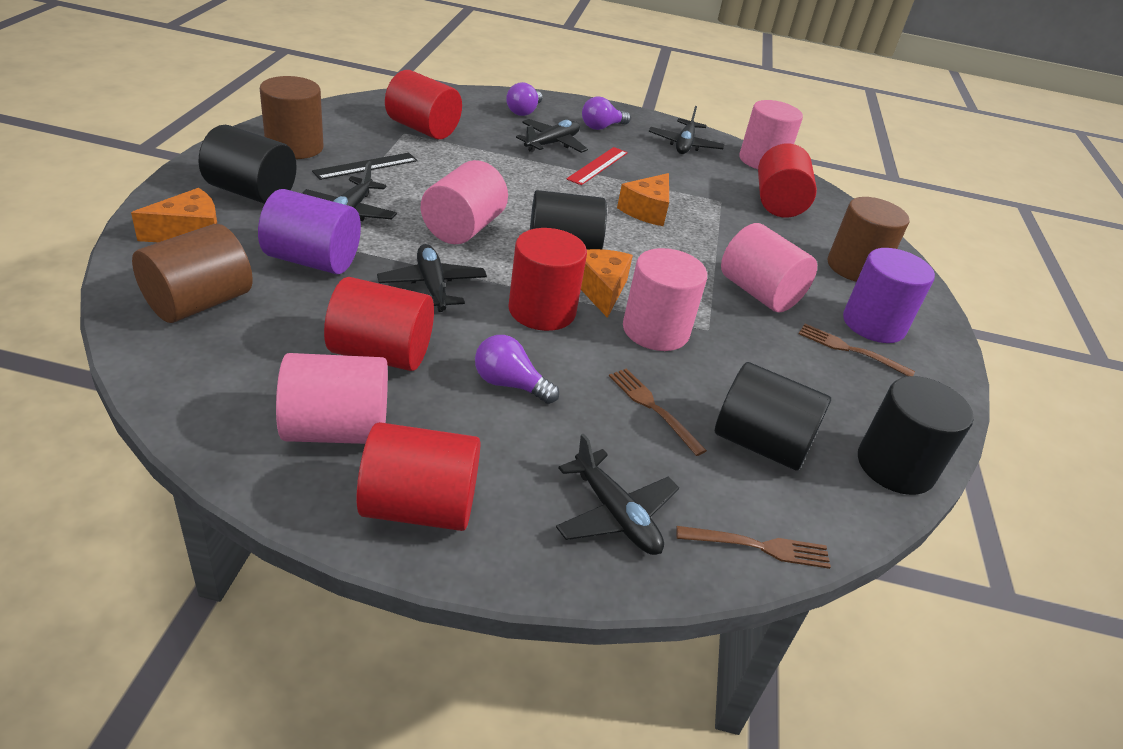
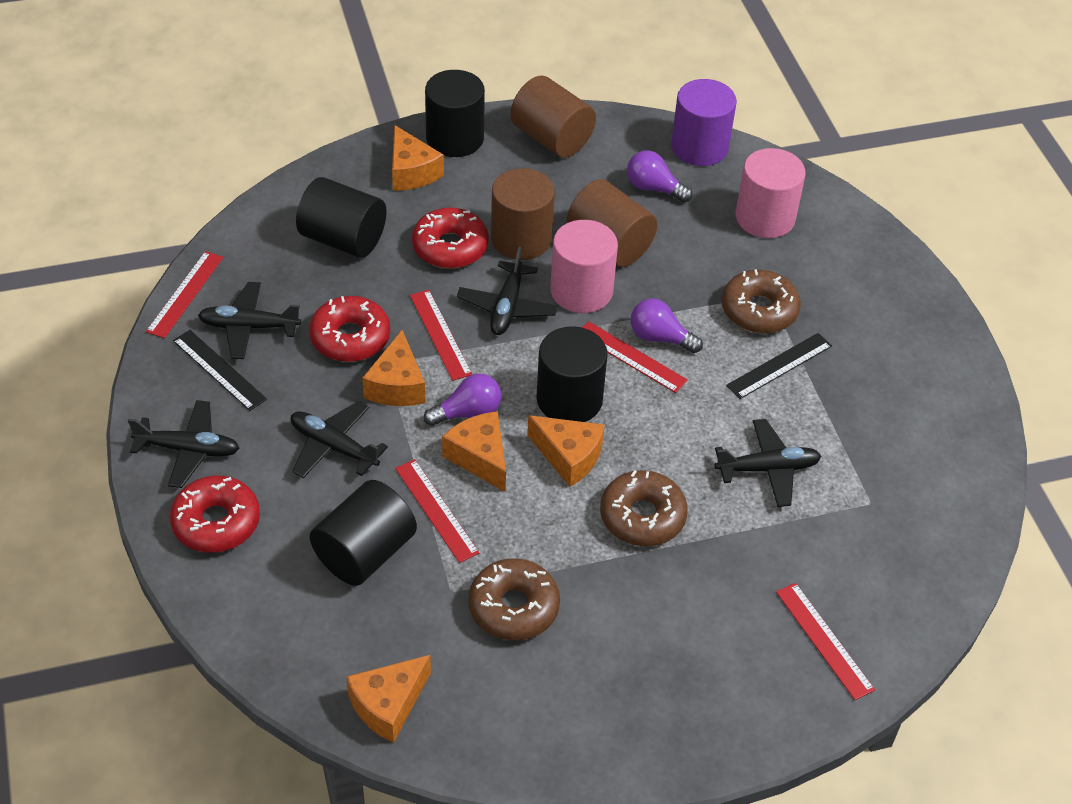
black ruler: [312,153,418,180] = 1 -> [173,330,267,411] [726,333,832,399] = 2
brown donut: none = 0 -> [469,558,560,641] [600,470,688,546] [722,269,801,333] = 3
brown fork: [609,368,707,456] [676,526,831,569] [799,324,915,376] = 3 -> none = 0
orange cheese: [131,188,217,242] [581,249,633,318] [617,173,669,226] = 3 -> [346,655,431,743] [362,330,426,406] [392,125,444,191] [442,411,506,492] [527,415,605,487] = 5
pink cylinder: [276,353,388,444] [421,160,508,244] [623,248,707,351] [721,223,817,312] [739,100,803,169] = 5 -> [550,220,618,313] [736,148,806,238] = 2
purple cylinder: [258,189,361,274] [843,248,935,343] = 2 -> [671,79,737,166] = 1
red cylinder: [324,277,434,371] [356,422,480,531] [385,70,462,139] [508,228,587,331] [758,143,817,218] = 5 -> none = 0
red donut: none = 0 -> [170,475,260,553] [309,296,390,362] [412,207,489,269] = 3
red ruler: [566,147,628,185] = 1 -> [146,251,223,338] [395,459,480,563] [410,290,472,381] [582,321,688,393] [776,583,875,700] = 5

